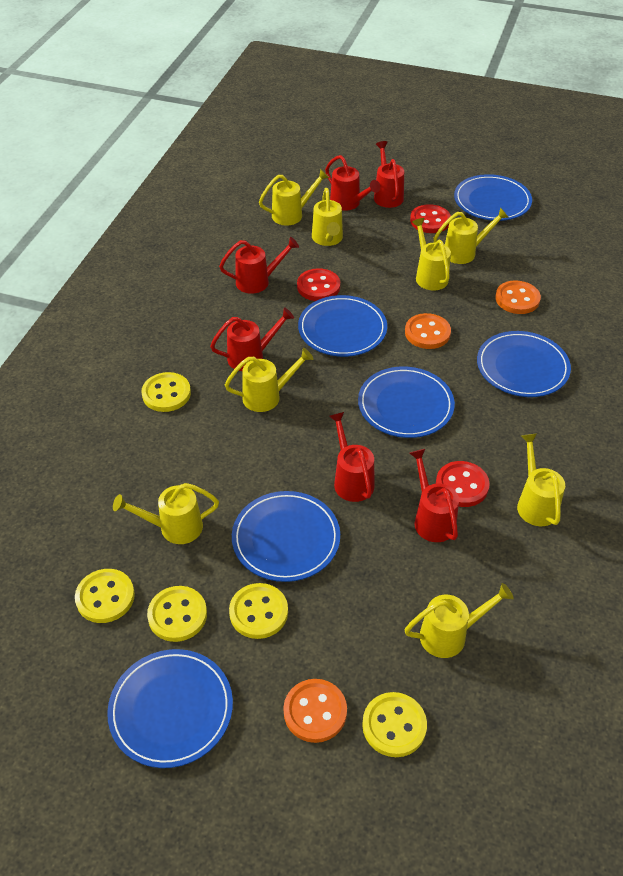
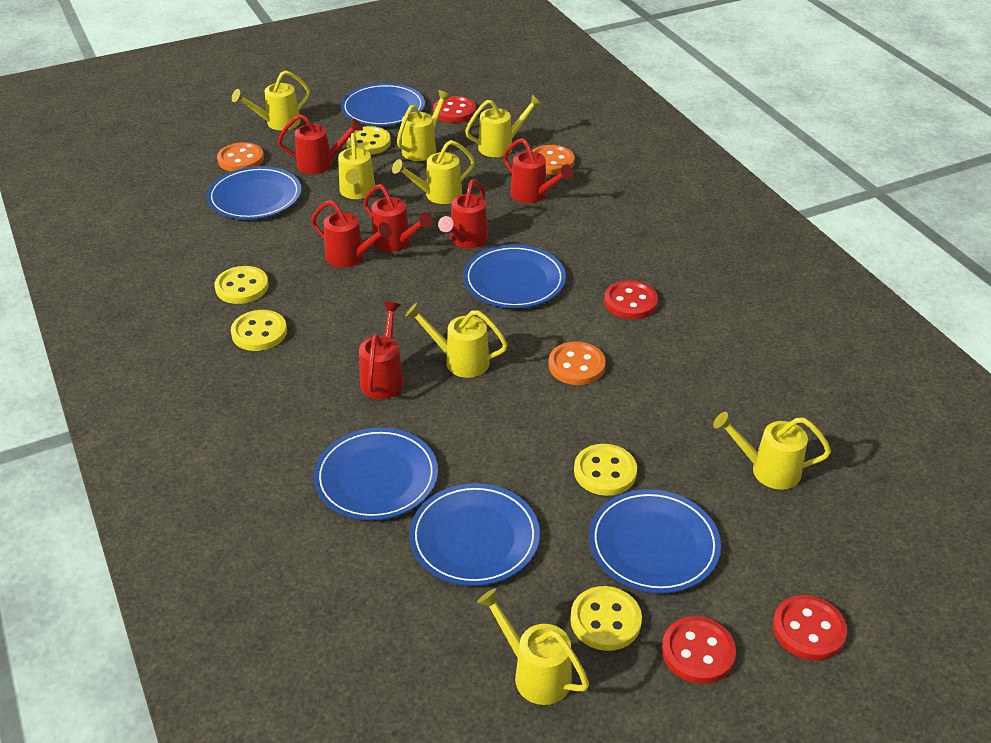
red button: [297,268,340,301] [410,204,451,233] [436,461,490,507] = 3 -> [433,96,476,123] [604,280,658,319] [662,616,736,684] [773,595,847,660] = 4

